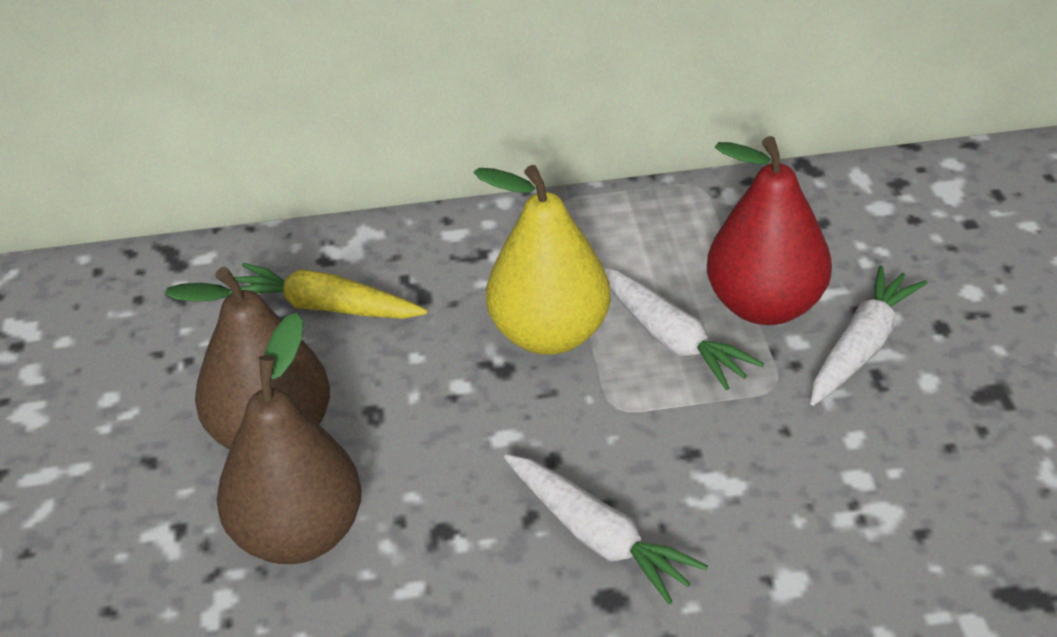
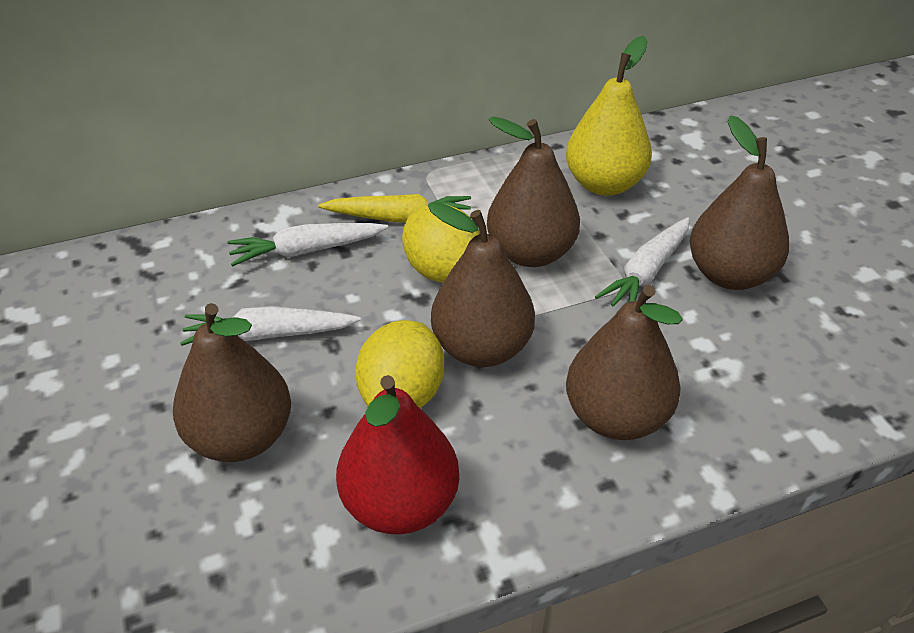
brown pear: [165,267,330,450] [217,313,362,564] = 2 -> [173,303,291,462] [428,202,535,367] [487,116,580,267] [566,285,683,440] [690,115,789,290] = 5
yellow lemon: none = 0 -> [355,320,444,408] [402,204,480,283] = 2

